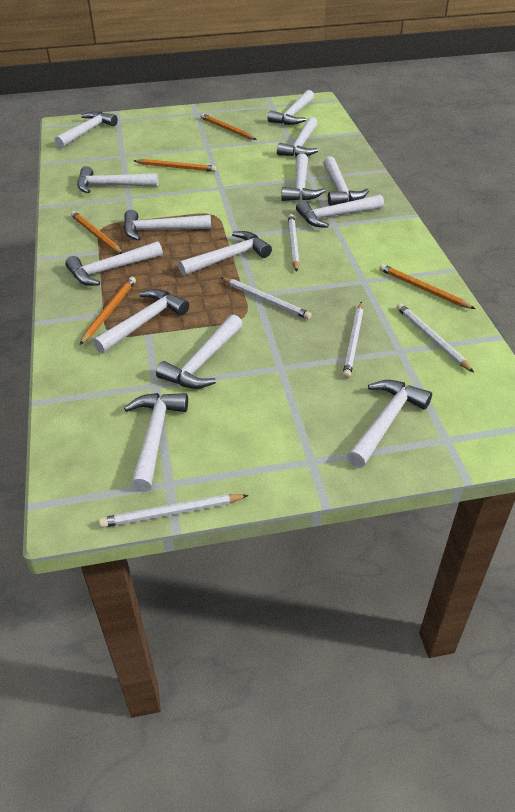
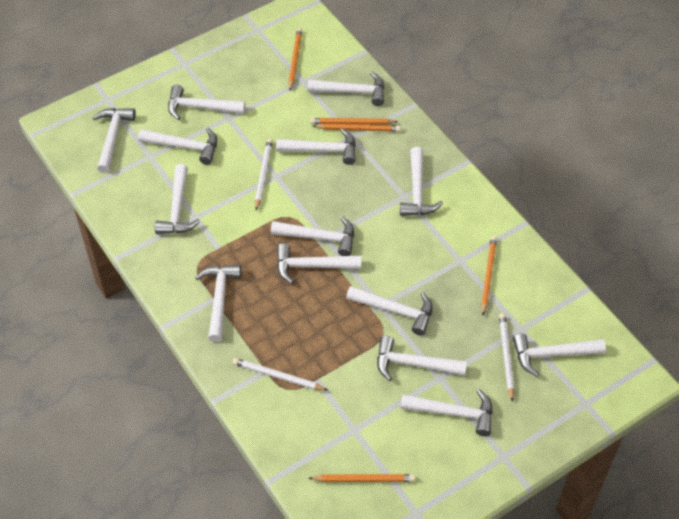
white pencil: [99,494,248,528] [221,277,312,320] [288,214,299,272] [343,302,363,379] [397,303,474,372] = 5 -> [232,358,327,391] [255,139,273,210] [499,313,514,402] = 3

